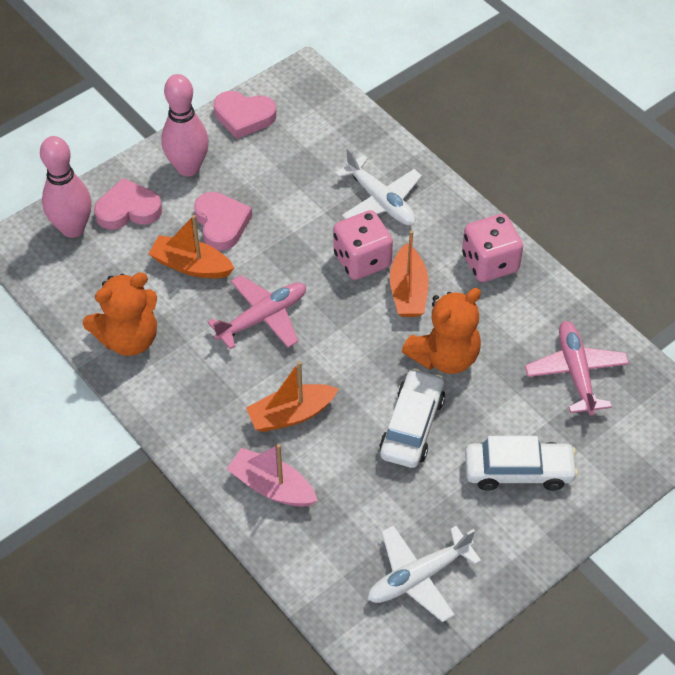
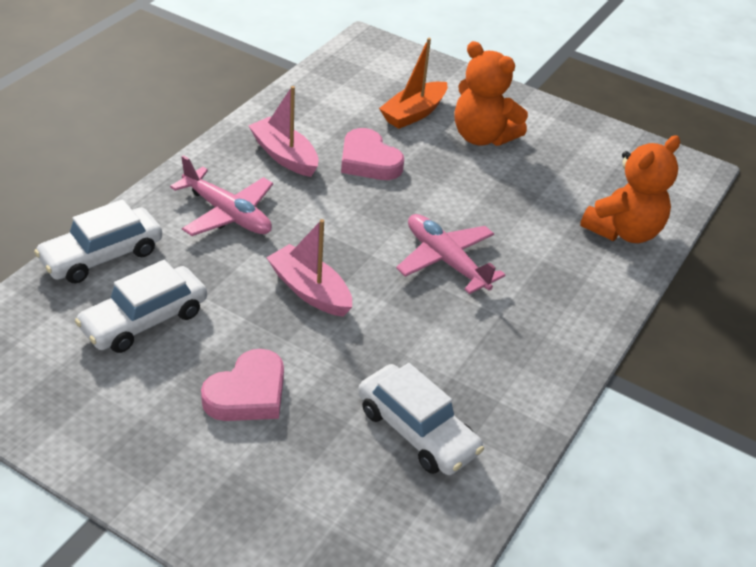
orange boat: [149,215,234,278] [246,361,339,432] [390,230,429,317] = 3 -> [379,38,447,129] = 1
pink boat: [227,444,318,507] = 1 -> [248,86,319,177] [266,219,352,317] = 2
pink bowling pin: [40,136,92,238] [161,74,209,176] = 2 -> none = 0
pink dice: [333,210,393,280] [462,214,523,282] = 2 -> none = 0
pink heart: [94,178,162,229] [194,192,252,251] [214,91,276,139] = 3 -> [201,349,284,421] [341,128,404,180] = 2
white car: [379,368,445,468] [465,436,578,491] = 2 -> [34,199,162,284] [75,260,207,353] [358,363,484,475] = 3
white plane: [335,148,422,225] [368,525,481,622] = 2 -> none = 0

